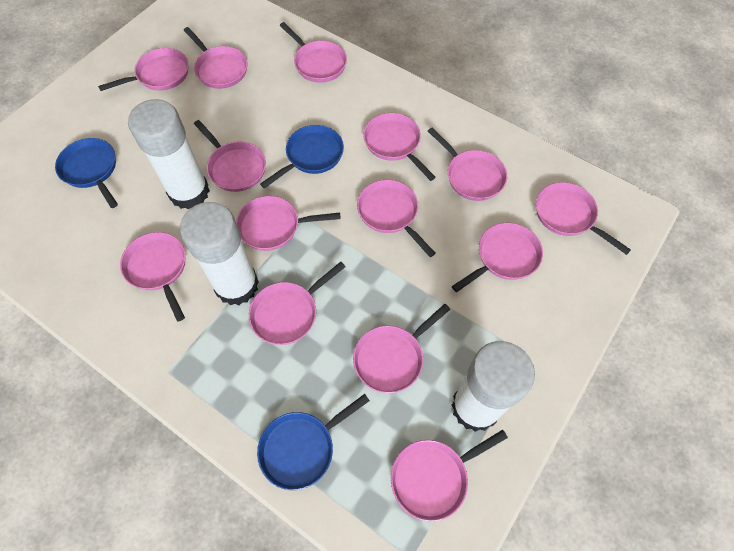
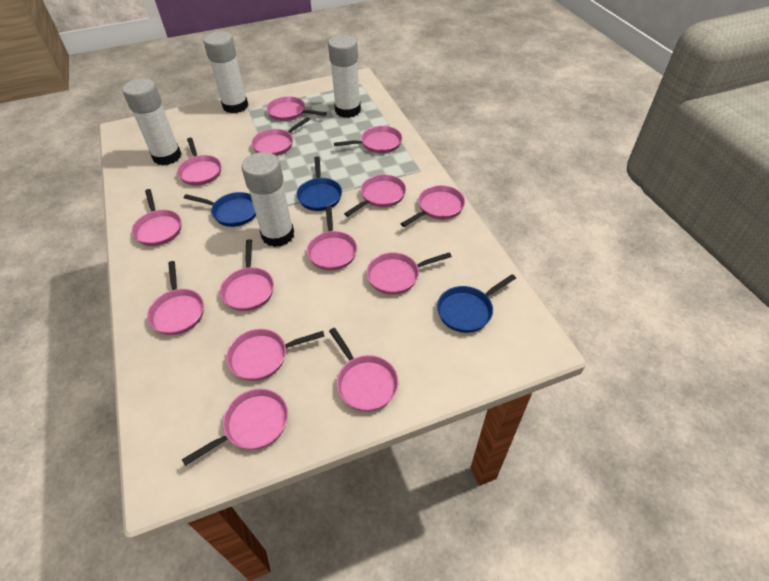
white glue stick: [128,99,210,209] [180,202,259,305] [451,341,535,432] = 3 -> [122,78,181,166] [204,32,248,113] [242,152,294,247] [328,35,361,118] = 4

